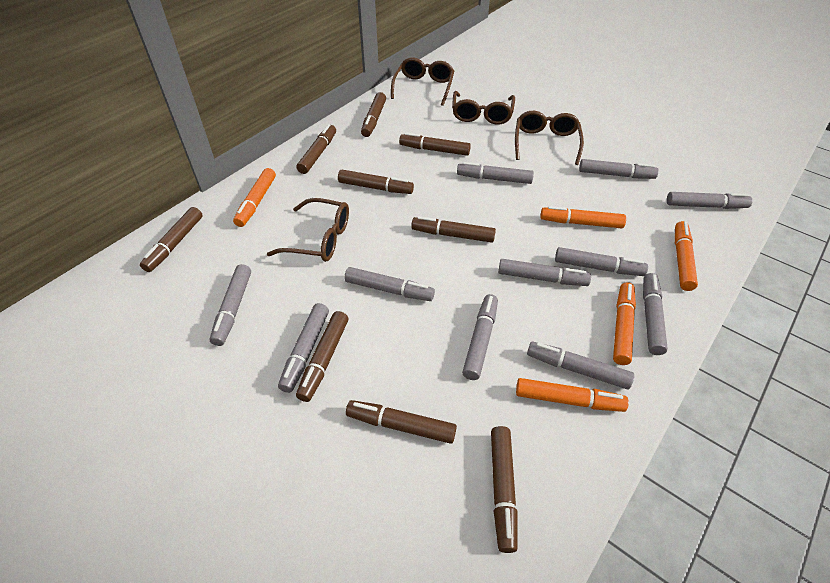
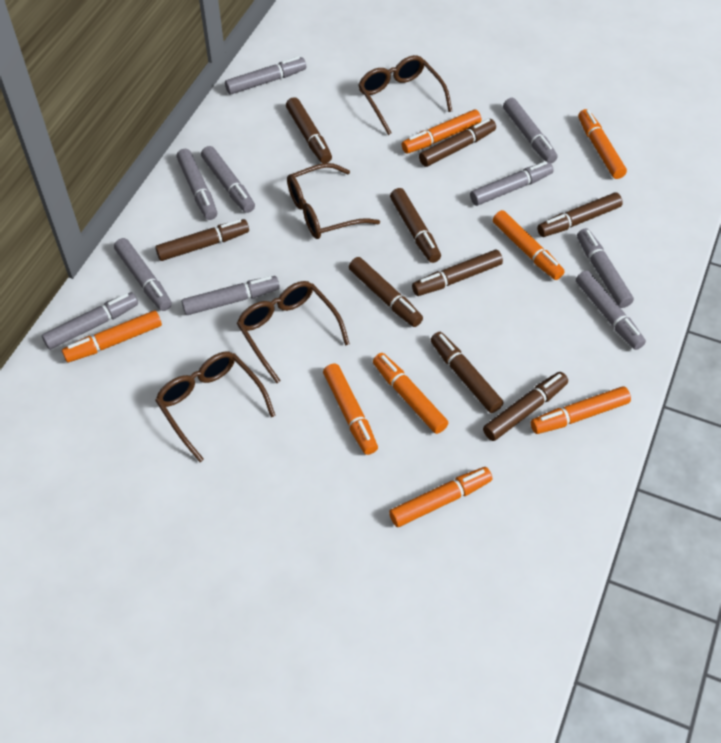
grey marker: [210,264,251,346] [278,303,329,393] [345,267,435,301] [457,162,534,184] [462,294,498,380] [498,259,591,286] [527,342,634,389] [555,247,648,276] [579,159,659,179] [643,273,668,355] [667,192,753,209] = 11 -> [42,292,138,350] [114,238,172,311] [176,149,217,220] [182,276,280,315] [201,146,255,213] [225,56,306,95] [470,161,554,206] [503,98,558,164] [576,271,646,350] [577,228,634,308] = 10
orange marker: [233,168,276,227] [516,378,629,412] [540,206,626,228] [613,282,636,365] [675,221,698,291] = 5 -> [62,310,162,362] [323,364,378,455] [373,353,448,434] [389,467,492,527] [402,110,481,154] [493,210,565,280] [531,386,631,434] [578,109,627,179] = 8

